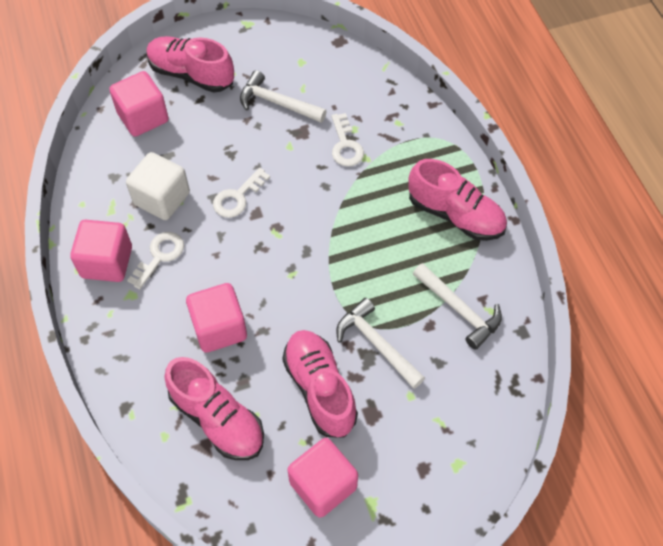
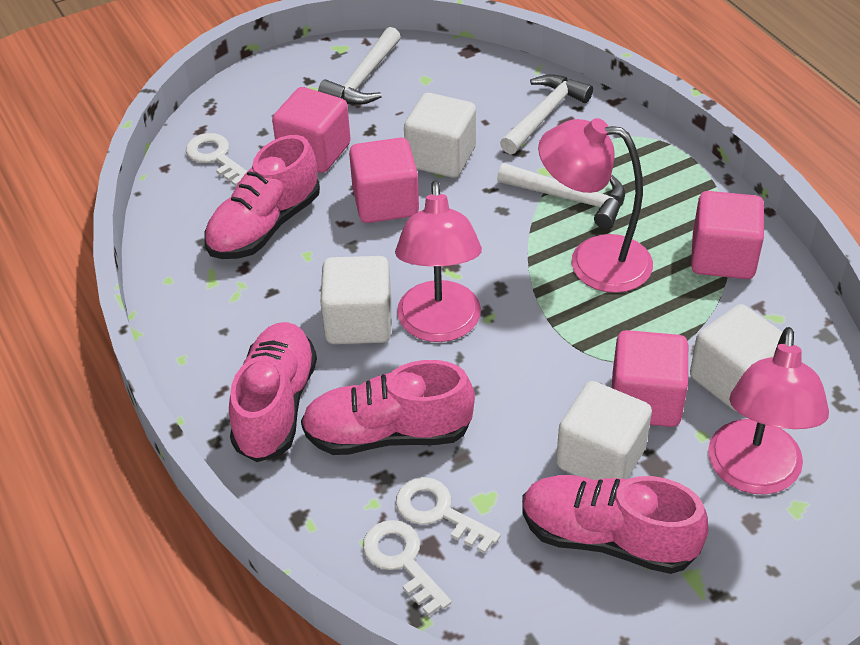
pink lamp: none = 0 -> [395,180,482,342] [538,118,653,293] [708,327,829,495] = 3
white cube: [126,152,190,220] = 1 -> [321,256,391,344] [404,93,476,178] [556,381,652,480] [690,304,782,411] = 4

